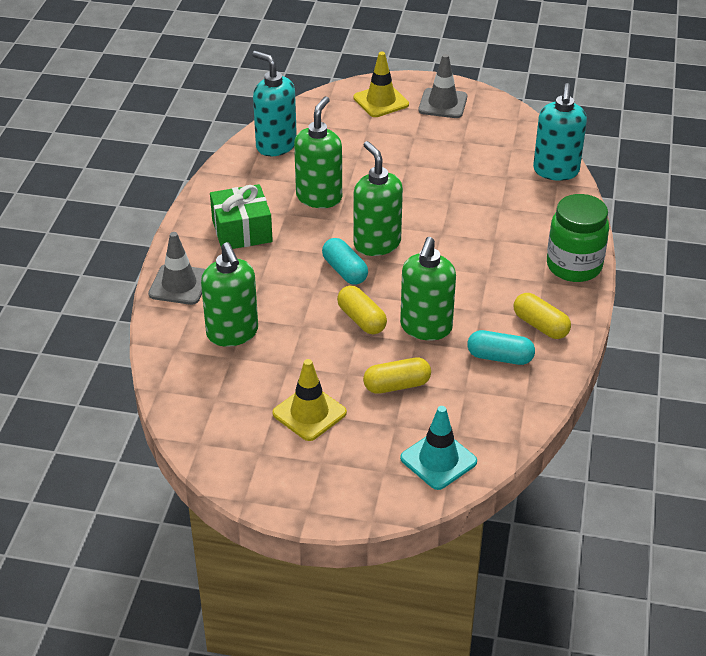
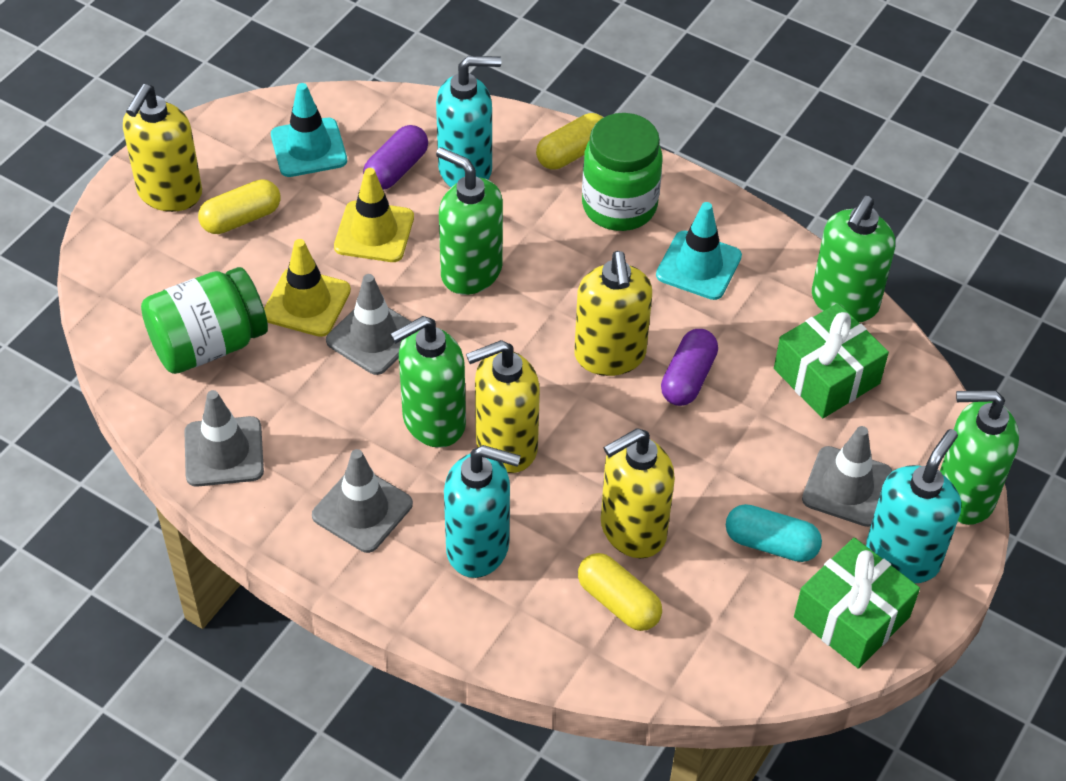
green gift: [210,184,273,249] = 1 -> [774,303,889,418] [794,537,920,669] = 2
green jar: [547,194,609,282] = 1 -> [141,267,268,374] [582,113,662,231] = 2
grey traffic cone: [148,232,205,305] [418,54,467,118] = 2 -> [184,390,264,487] [312,449,413,553] [326,274,412,375] [802,426,892,527] = 4
purple capsule: none = 0 -> [363,125,428,190] [661,329,718,406] = 2
turquoise capsule: [322,238,368,285] [467,330,535,365] = 2 -> [726,504,822,562] = 1
turquoise soap dispenser: [252,51,297,156] [533,83,587,181] = 2 -> [436,56,501,187] [444,445,521,578] [866,429,961,583] = 3
turquoise traffic cone: [400,406,477,490] = 1 -> [271,83,347,177] [656,202,742,300] = 2
yellow soap dispenser: none = 0 -> [123,84,202,212] [466,340,540,473] [574,251,652,376] [601,428,675,558] = 4

